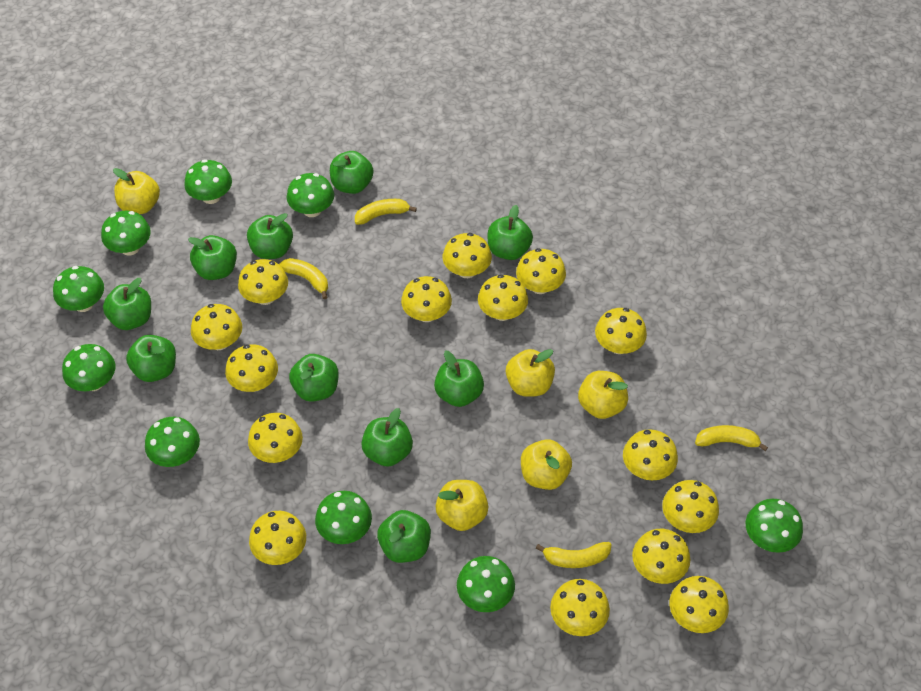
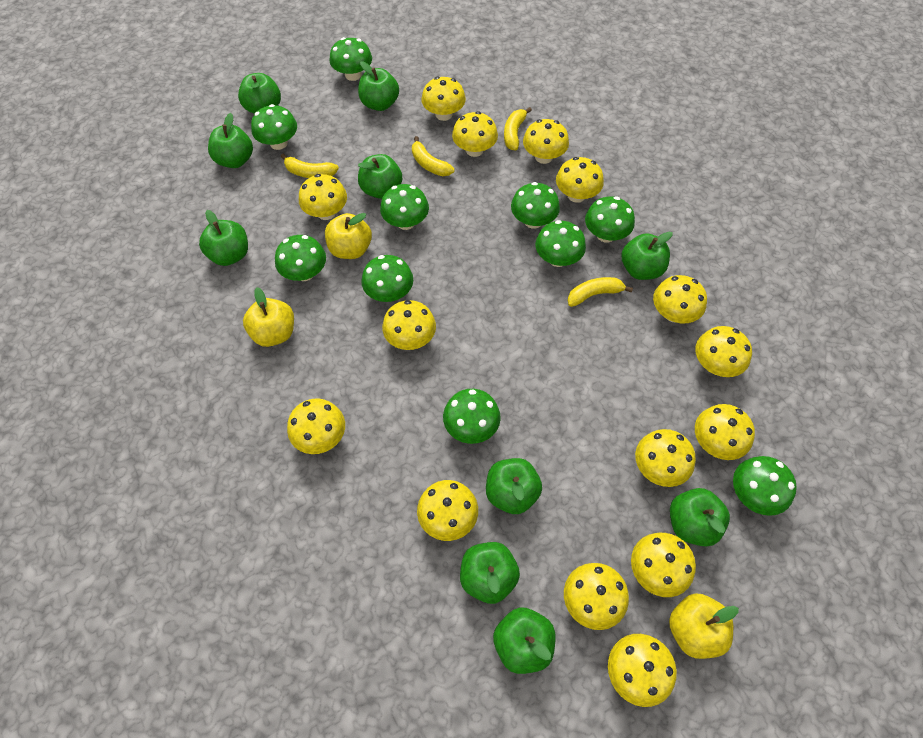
green mushroom: [53,266,104,312] [62,344,115,391] [101,211,151,255] [145,417,200,467] [184,159,232,204] [287,173,334,217] [315,491,372,544] [457,556,515,612] [746,499,803,553] = 9 -> [251,104,297,150] [275,235,326,281] [329,37,372,81] [361,255,413,302] [380,184,429,230] [443,389,501,444] [511,182,560,229] [535,220,586,267] [585,196,635,242] [733,456,797,516] = 10
yellow apple: [113,168,160,214] [435,480,488,531] [506,349,555,397] [521,439,572,490] [578,371,628,419] = 5 -> [243,287,294,347] [325,213,372,259] [669,593,739,659] = 3

